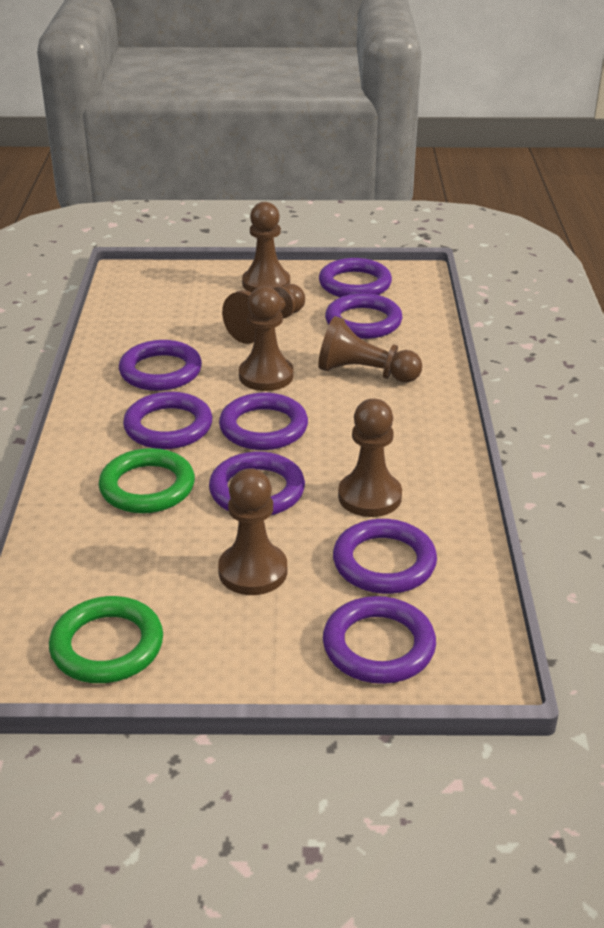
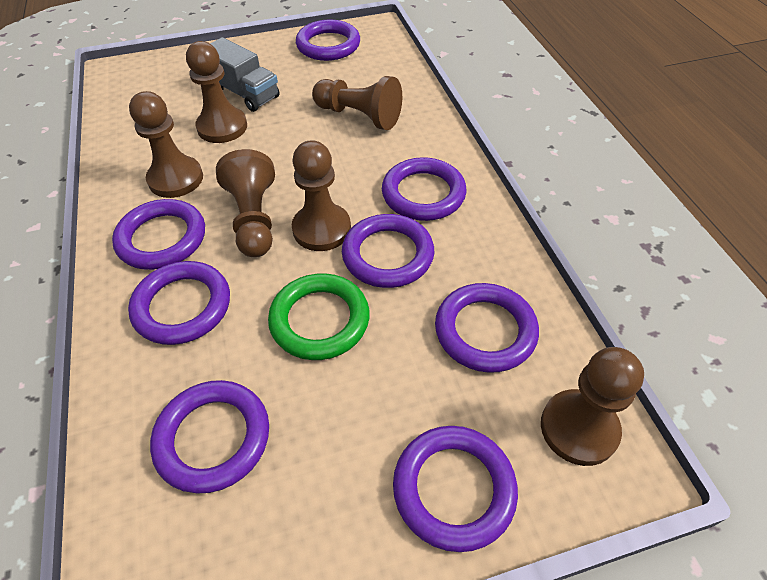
green ring: [49,596,163,683] [99,448,195,513] = 2 -> [268,273,370,360] = 1
grey truck: none = 0 -> [210,37,279,112] = 1

